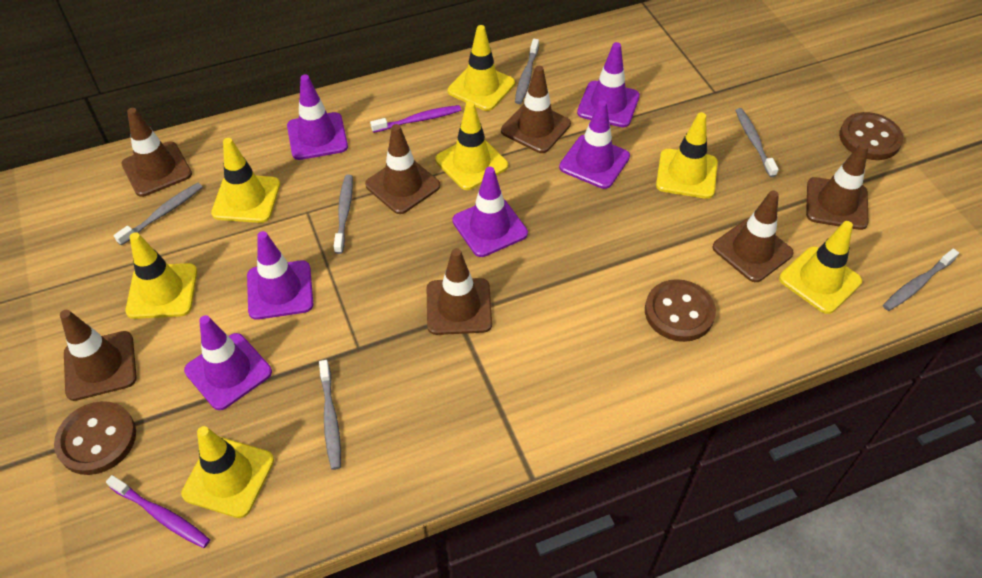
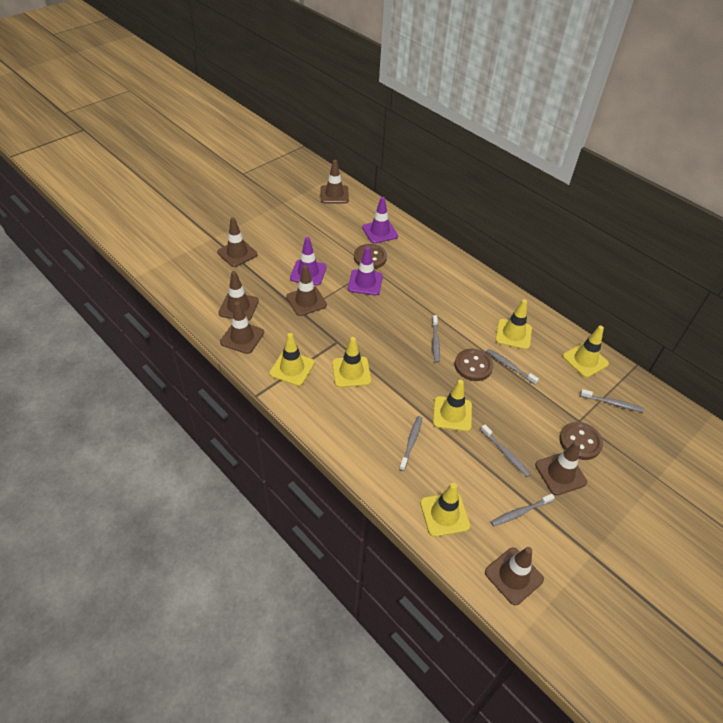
purple toothbrush: [106,475,210,548] [370,105,461,133] = 2 -> none = 0
purple traffic cone: [184,315,272,410] [247,231,313,320] [287,75,348,160] [452,167,528,257] [559,100,630,189] [577,42,640,127] = 6 -> [290,237,326,286] [348,247,383,295] [362,197,398,244] = 3
yellow traffic cone: [125,232,197,319] [181,426,274,518] [211,138,280,223] [435,101,508,190] [448,25,515,111] [656,112,718,199] [779,221,862,314] = 7 -> [269,333,315,386] [332,337,371,388] [420,483,470,537] [433,380,472,432] [495,299,532,350] [563,326,609,378] = 6

